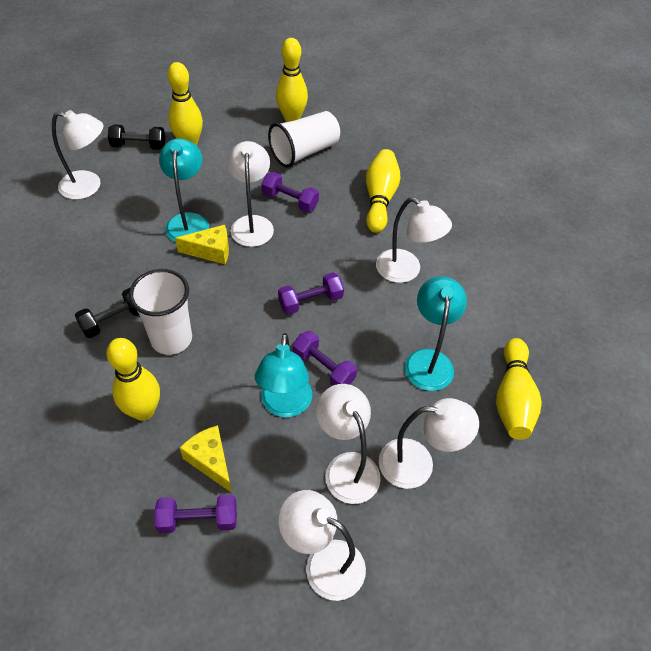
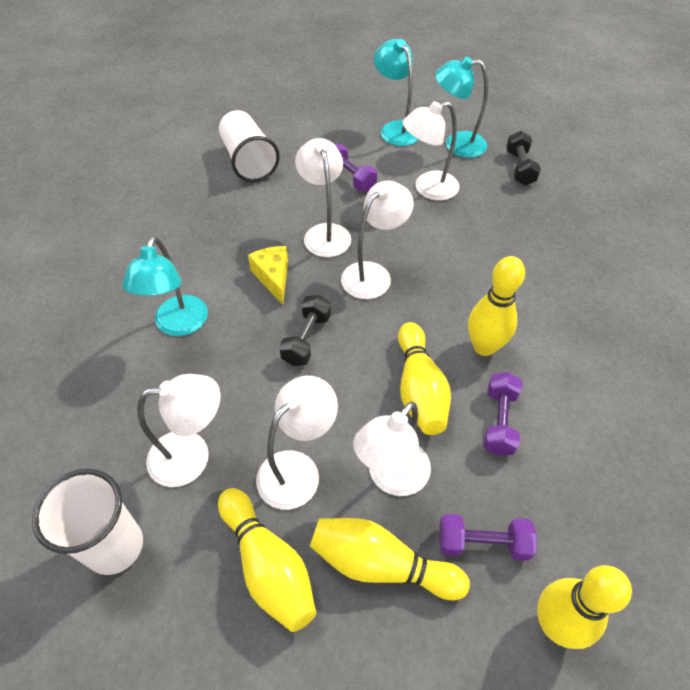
purple dumbbell: [154,494,237,533] [261,172,319,212] [278,272,344,315] [293,331,357,386] = 4 -> [333,143,377,191] [439,514,537,561] [483,372,522,456] = 3
yellow cheese: [175,225,229,264] [180,425,232,493] = 2 -> [248,246,288,305] = 1

